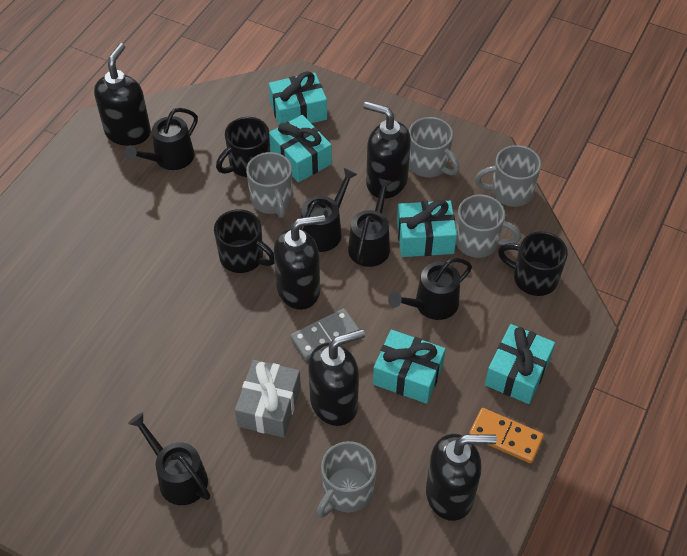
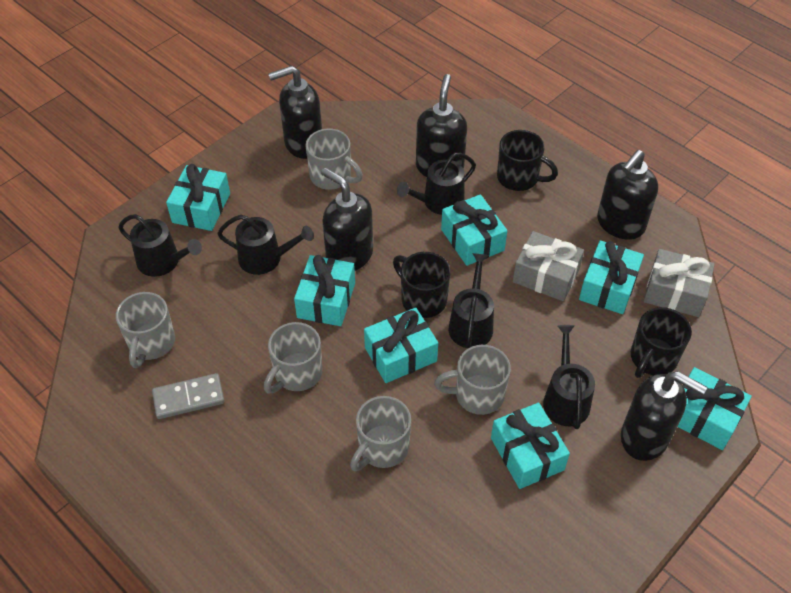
grey gift: [235,360,301,438] = 1 -> [513,231,584,301] [644,249,715,317] = 2
orange domino: [469,408,544,463] = 1 -> none = 0
turquoise gift: [269,71,327,125] [269,115,332,182] [373,330,446,404] [397,200,457,257] [485,324,555,404] = 5 -> [166,164,230,231] [294,255,355,326] [364,307,438,383] [441,195,507,266] [491,403,570,489] [579,241,644,314] [678,367,752,450] = 7

